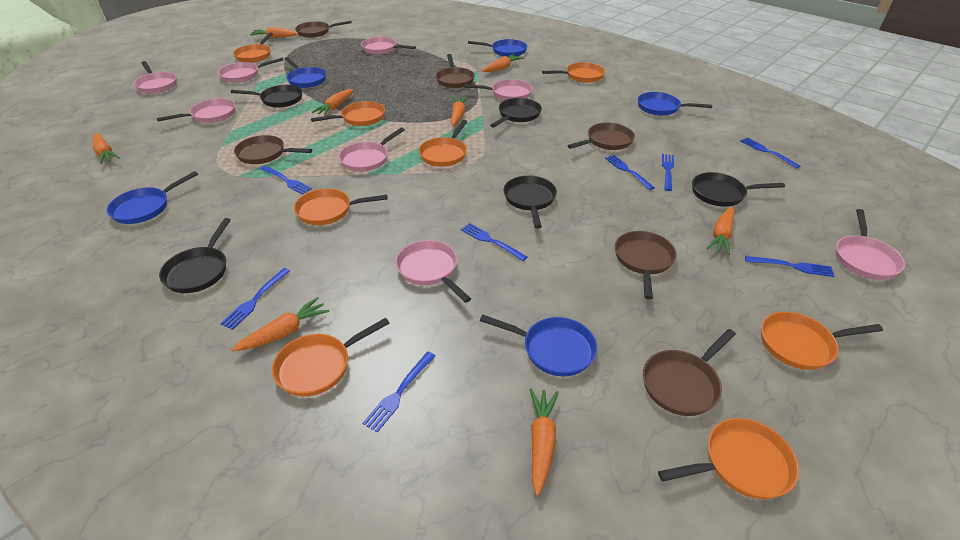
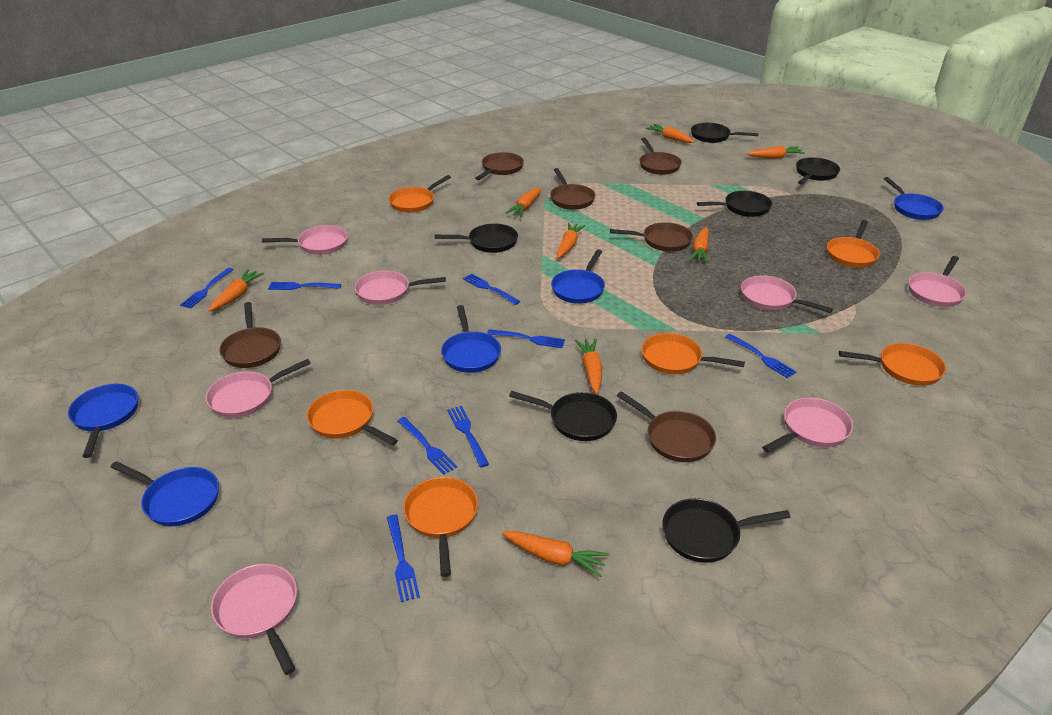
black pan: [159,218,231,293] [231,85,302,108] [490,98,542,128] [504,176,557,229] [692,172,785,207] = 5 -> [435,223,518,253] [509,391,617,441] [662,498,791,563] [691,123,759,143] [697,191,772,217] [796,157,840,184] = 6
orange pan: [233,32,273,63] [272,318,390,397] [294,189,388,225] [311,101,385,126] [419,120,467,167] [542,62,605,83] [658,418,799,499] [761,312,883,370] = 8 -> [307,390,398,445] [388,175,451,213] [403,477,478,577] [642,333,745,374] [827,220,880,268] [839,343,946,386] = 6
pink pan: [134,61,177,93] [157,98,235,123] [218,58,283,83] [339,127,405,172] [361,37,416,54] [396,240,471,303] [464,79,533,101] [836,209,905,280] = 8 -> [205,359,311,418] [211,564,297,675] [262,225,348,255] [355,271,446,305] [741,275,833,313] [762,397,853,452] [908,256,967,307] = 7

